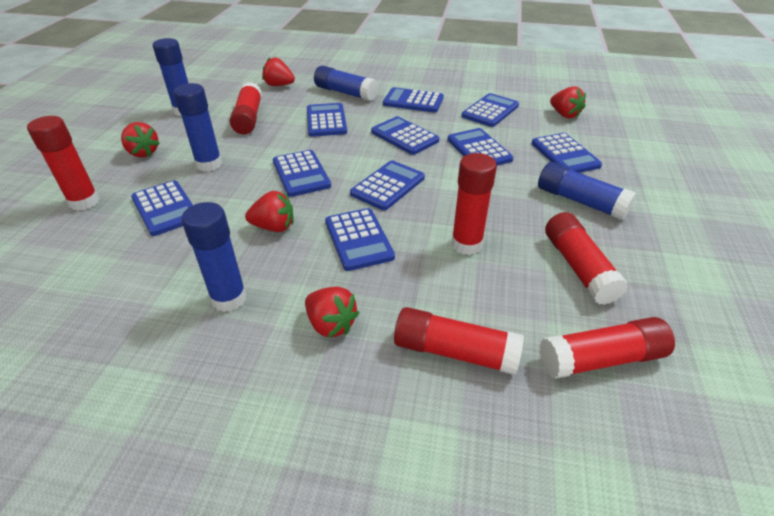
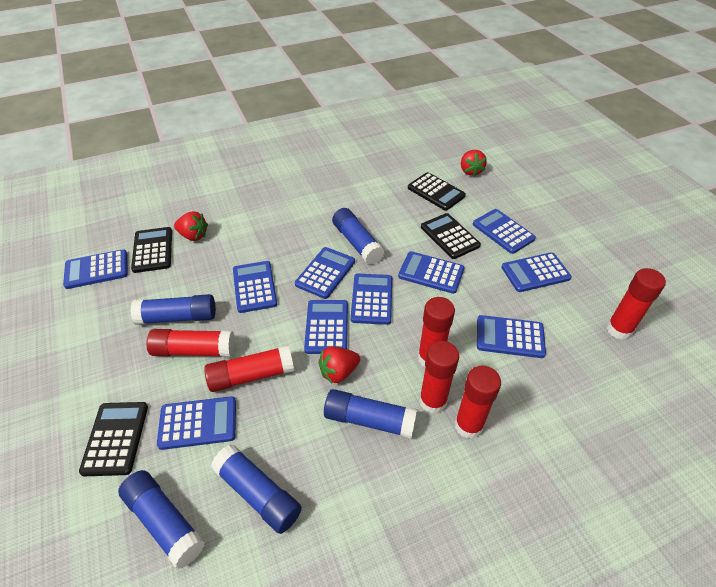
black calculator: none = 0 -> [79,402,148,476] [131,227,172,273] [408,172,466,211] [421,213,481,259] = 4
red strawberry: [121,122,160,157] [245,191,294,232] [262,57,295,86] [305,287,359,338] [550,86,586,118] = 5 -> [174,211,208,241] [318,346,360,383] [461,150,487,177] = 3

